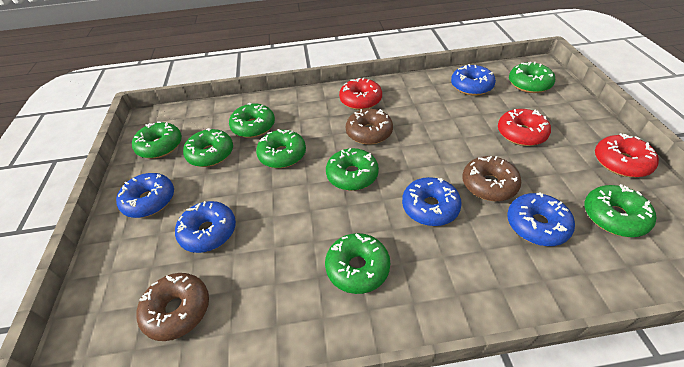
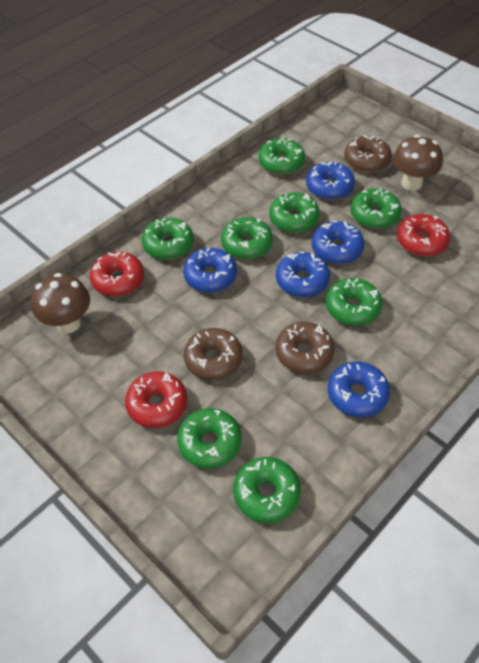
brown mushroom: none = 0 -> [31,273,90,333] [393,135,443,191] = 2

